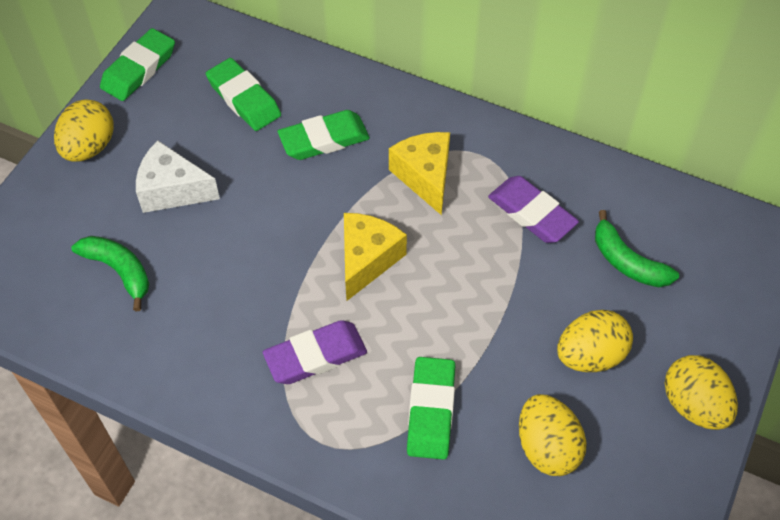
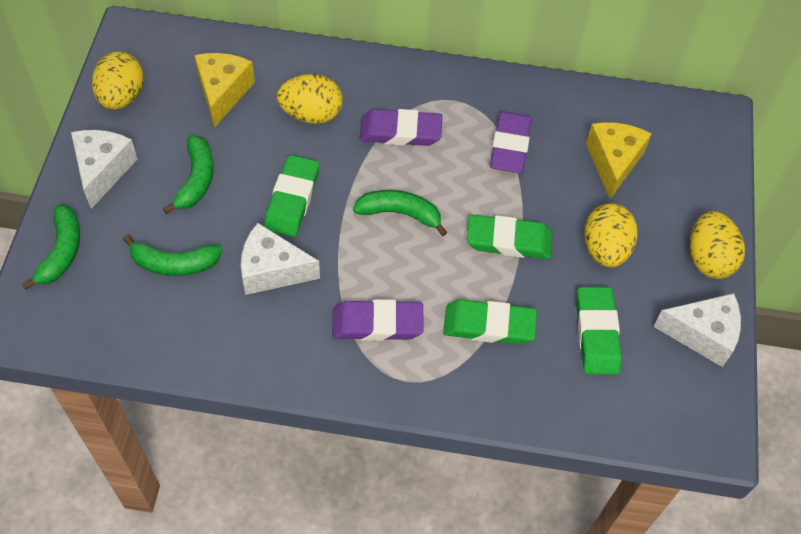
green banana: [71,236,149,311] [595,210,679,287] = 2 -> [22,205,80,290] [123,235,222,276] [163,135,214,214] [353,190,447,236] = 4
purple eraser: [263,320,367,384] [488,176,579,243] = 2 -> [332,299,424,341] [359,109,443,146] [490,111,532,173] = 3
white cheese: [136,141,220,213] = 1 -> [71,130,138,209] [241,223,320,295] [653,293,741,367] = 3

